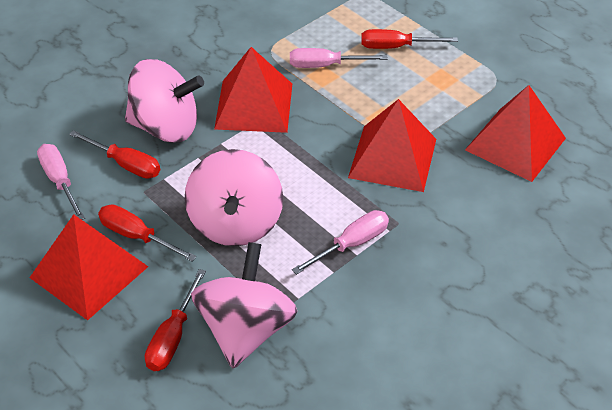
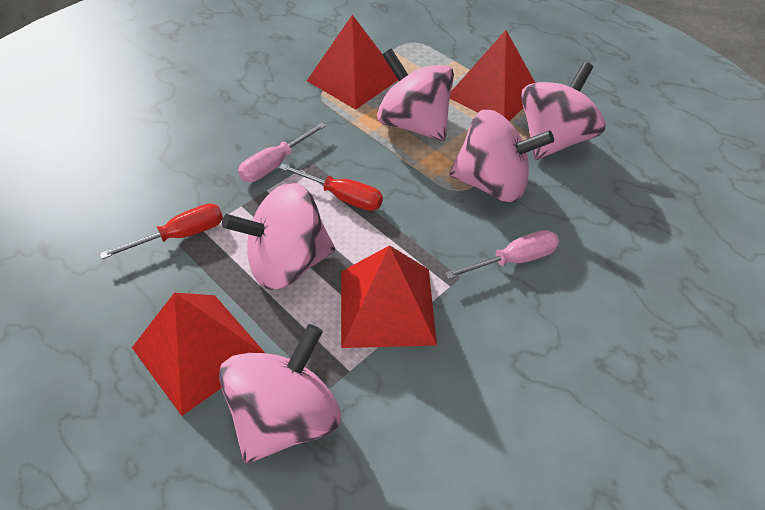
pink screwdriver: [37,144,85,220] [290,48,388,68] [292,210,389,275] = 3 -> [238,122,327,182] [445,230,559,279] = 2
pink spinning top: [125,59,204,143] [185,149,283,246] [191,242,297,368] = 3 -> [219,324,341,463] [222,183,335,290] [377,48,454,141] [449,109,554,203] [521,62,605,160] = 5
red screwdriver: [69,130,160,179] [98,204,196,261] [145,269,206,371] [361,29,458,49] = 4 -> [100,204,223,259] [279,164,383,211] = 2

